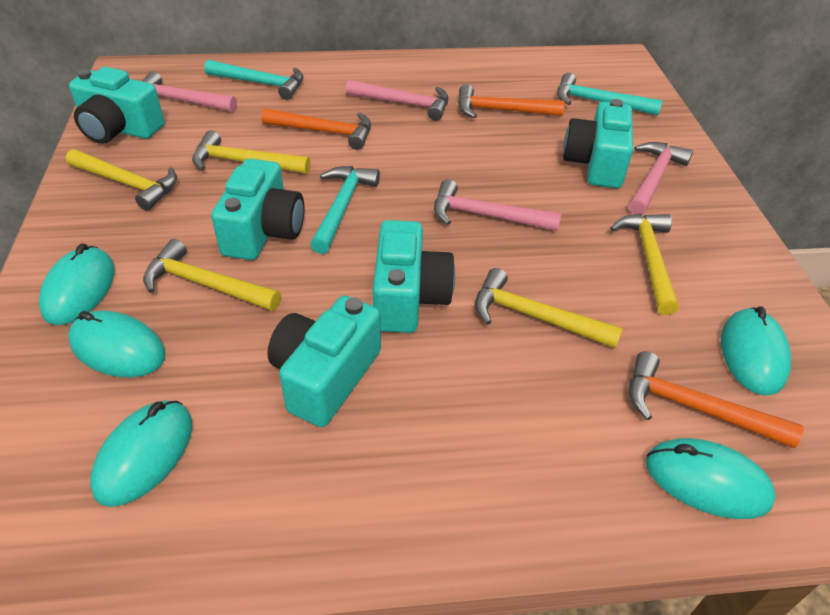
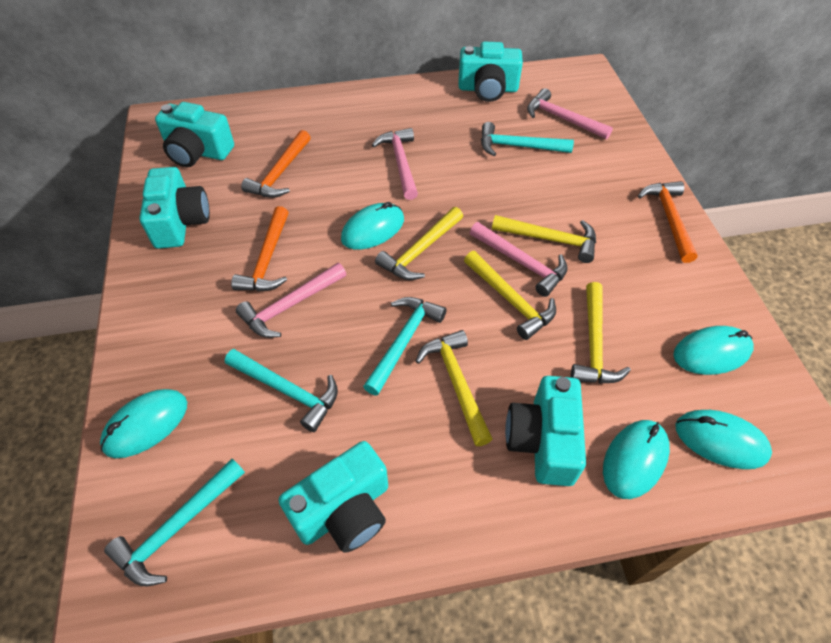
turquoise hammer: [204,60,304,100] [310,166,380,254] [557,73,663,116] = 3 -> [104,459,245,586] [225,349,338,432] [363,297,447,396] [481,122,574,156] = 4

